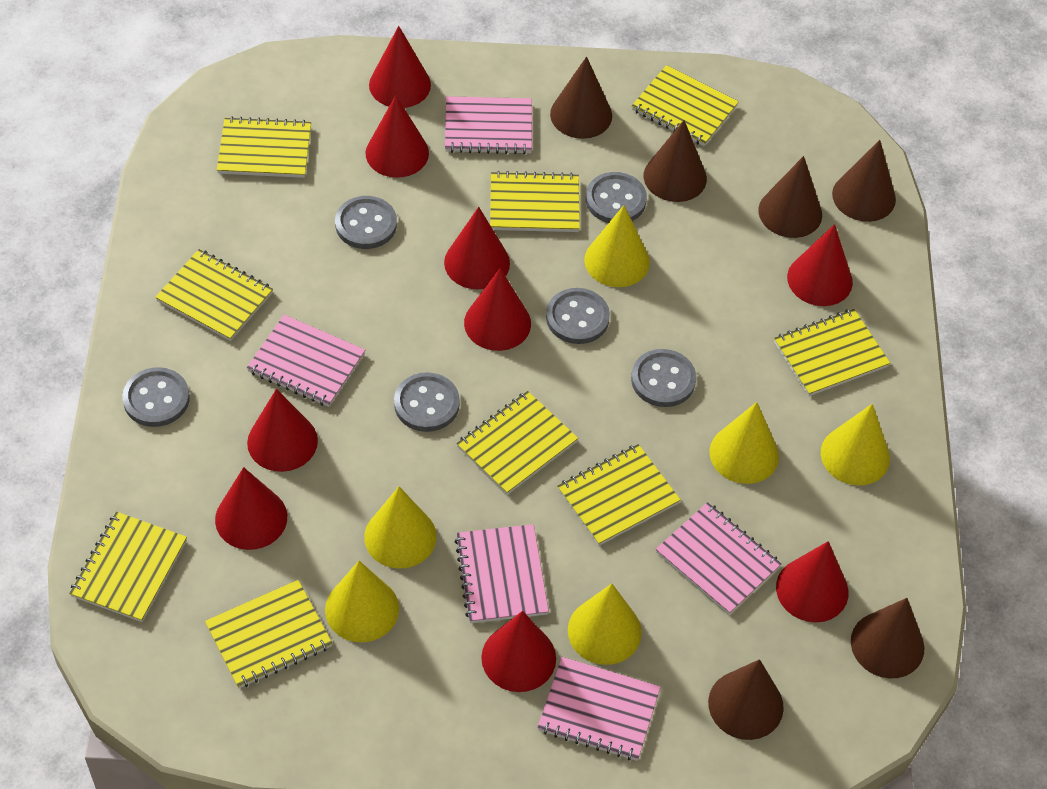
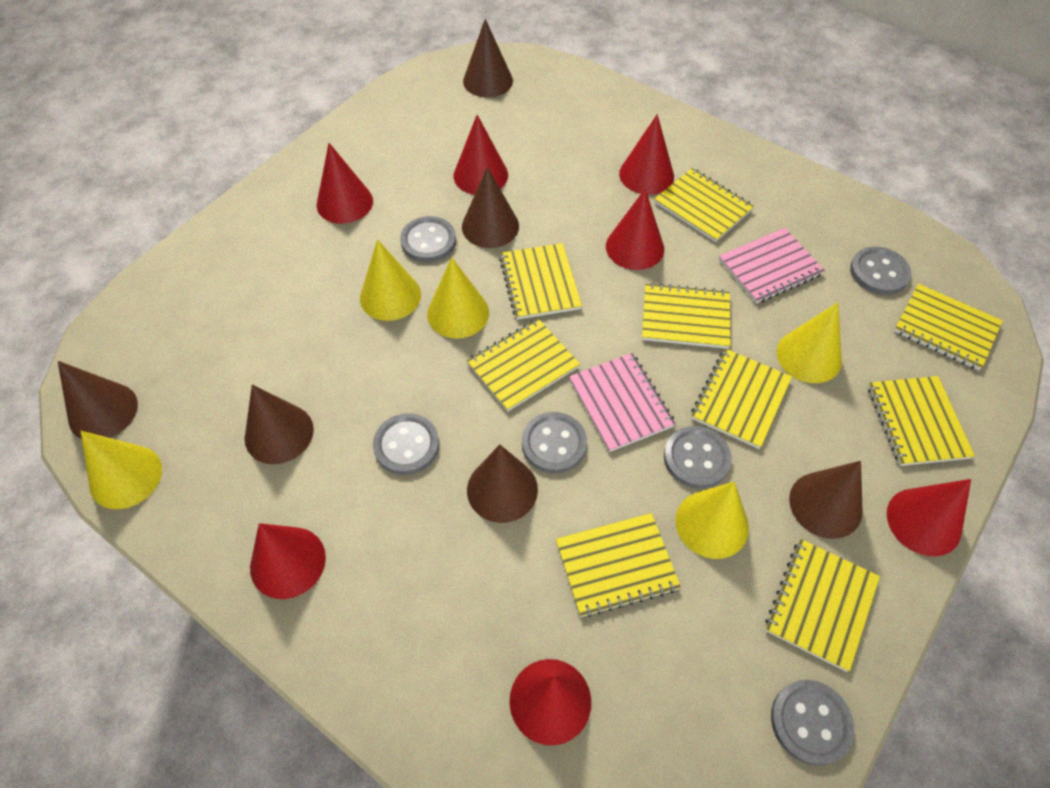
pink notebook: [247,315,365,407] [445,96,532,154] [455,524,549,623] [537,657,661,761] [656,502,782,615] = 5 -> [569,353,676,452] [719,228,825,304] = 2
red cone: [215,467,287,550] [247,389,318,472] [366,95,429,178] [369,26,431,108] [444,207,510,289] [464,268,531,351] [481,611,556,692] [776,541,848,622] [787,224,853,306] = 9 -> [250,523,326,599] [317,143,373,224] [454,115,508,195] [509,659,591,746] [606,189,664,270] [619,114,674,195] [887,479,971,556] = 7
yellow cone: [325,561,399,642] [364,487,437,569] [568,584,642,665] [584,205,650,287] [709,402,779,484] [821,404,890,486] = 6 -> [80,431,162,509] [360,239,421,321] [427,257,489,339] [675,482,749,559] [777,302,842,383] = 5

